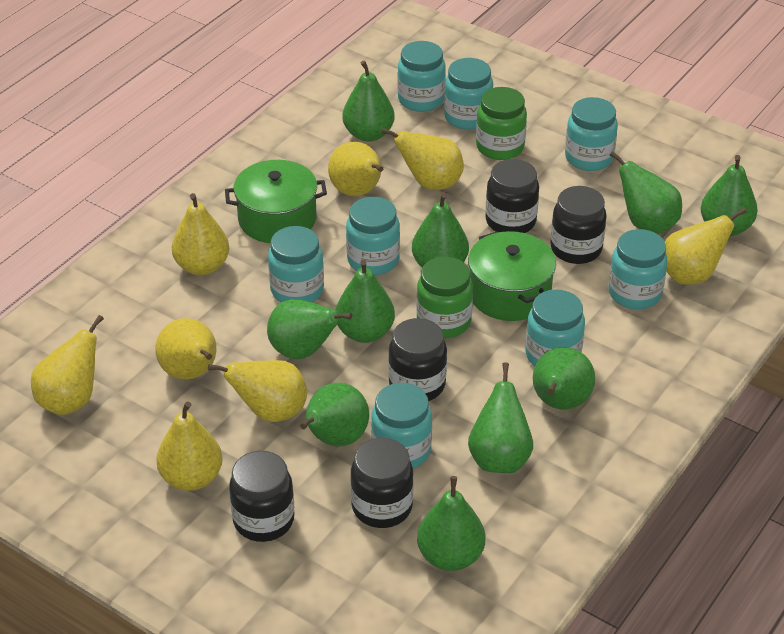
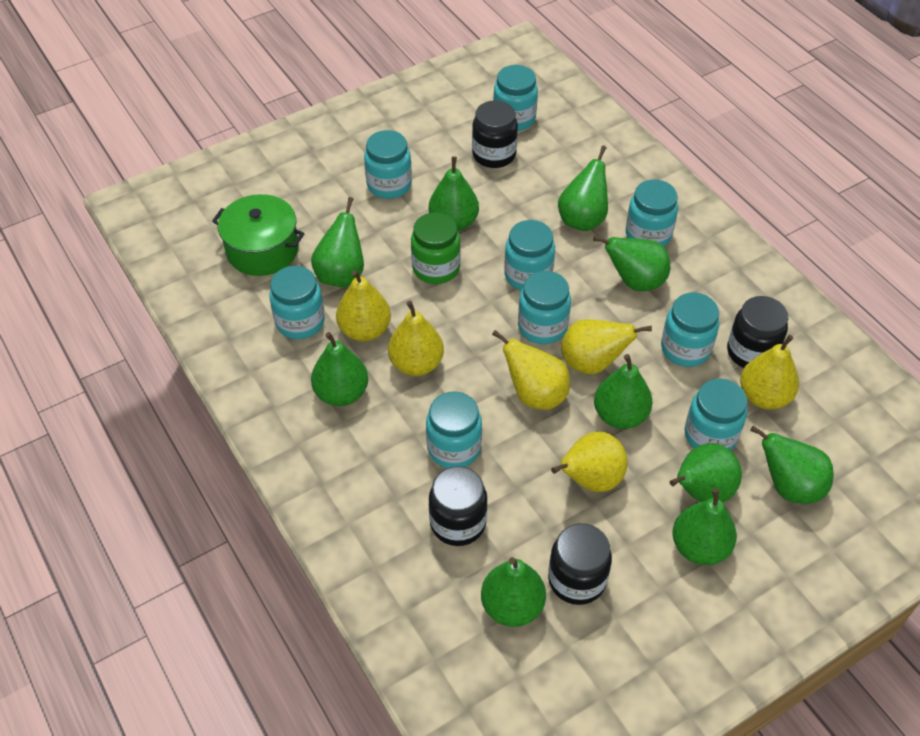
black jar: [229,451,294,542] [350,438,413,528] [388,318,447,401] [485,159,539,233] [550,186,607,264] = 5 -> [429,466,488,546] [472,100,518,168] [548,523,612,605] [727,296,788,368] = 4
green jar: [416,257,473,338] [476,87,527,160] = 2 -> [411,212,461,284] = 1
green pot: [225,160,327,243] [468,231,556,321] = 2 -> [212,194,305,276] = 1
turquoise jar: [268,226,324,302] [346,197,400,275] [371,383,432,468] [398,41,446,112] [444,58,493,130] [525,289,585,366] [565,97,618,171] [609,229,667,309] = 8 -> [270,266,325,339] [364,130,412,199] [426,392,482,468] [493,65,538,131] [504,220,555,291] [518,271,571,344] [626,180,678,246] [661,292,719,367] [685,379,747,451] = 9
yellow pear: [31,315,104,415] [155,318,216,379] [156,402,223,491] [172,193,229,275] [208,360,307,422] [328,142,383,196] [382,128,464,190] [665,208,747,285] = 8 -> [336,270,391,341] [388,301,444,376] [492,330,570,410] [551,431,627,492] [561,319,652,374] [740,335,799,410] = 6

